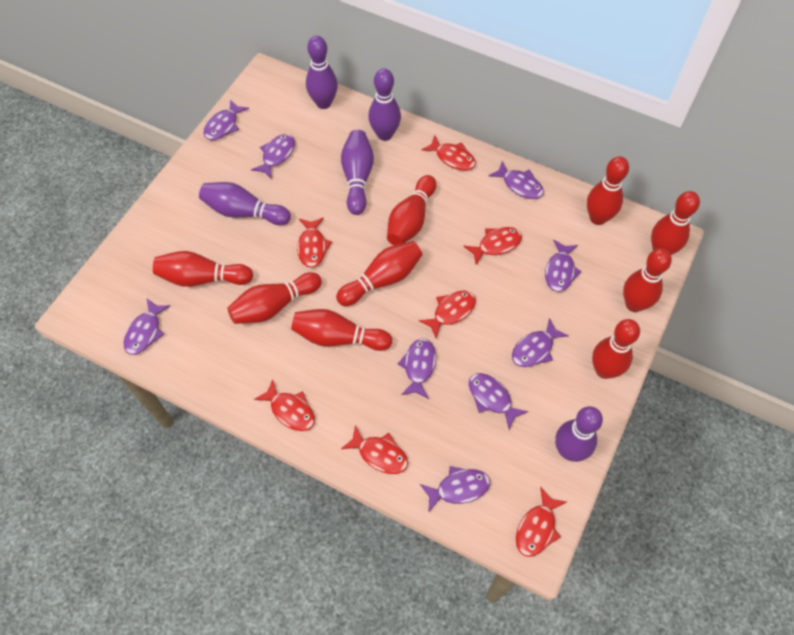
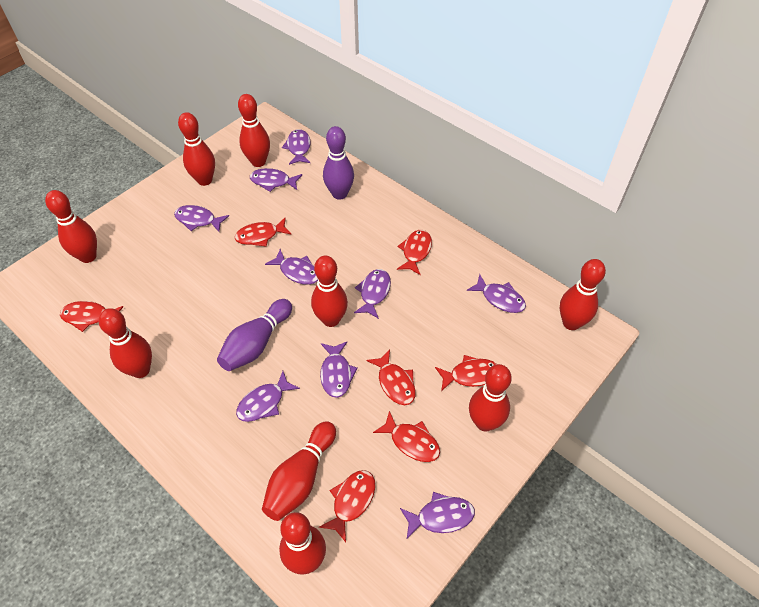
purple bowling pin: [199,182,291,225] [306,36,338,109] [341,130,374,215] [368,68,401,141] [555,406,603,462] = 5 -> [217,299,292,371] [323,126,354,200] = 2

